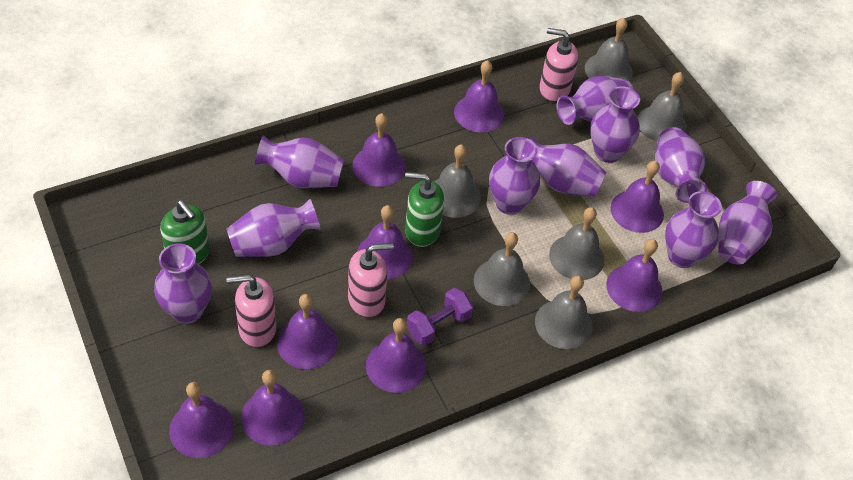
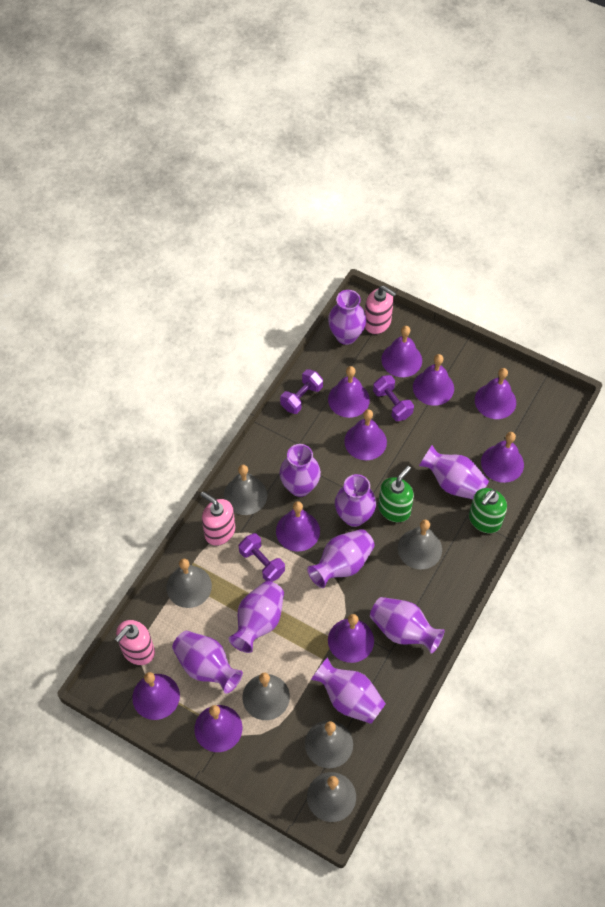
purple bell: [169,382,234,458] [241,370,305,446] [277,294,338,369] [353,113,406,187] [357,205,413,279] [366,318,426,393] [454,60,504,132] [606,239,662,312] [611,161,664,233] = 9 -> [132,672,180,720] [194,705,242,752] [276,501,320,551] [328,366,370,418] [328,614,374,663] [344,409,387,460] [381,326,422,377] [413,354,454,406] [475,368,516,419] [481,432,524,483] = 10
purple dumbbell: [407,288,473,346] = 1 -> [239,533,285,582] [280,369,323,414] [373,375,414,421] = 3
purple vase: [154,243,212,324] [226,199,321,257] [255,135,344,188] [489,137,540,215] [530,136,606,197] [557,76,634,125] [590,86,640,163] [655,127,707,203] [665,191,722,268] [718,181,777,265] = 10 -> [172,631,243,694] [229,581,284,653] [279,444,321,497] [307,529,375,588] [311,657,386,724] [328,290,367,345] [335,474,376,527] [370,597,444,654] [419,445,489,499] = 9

